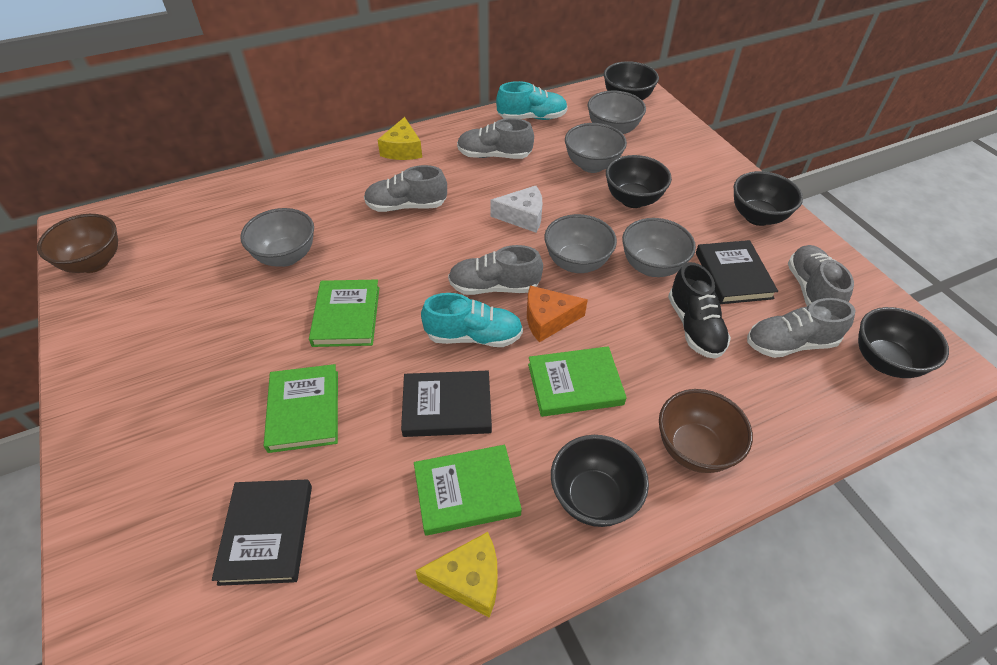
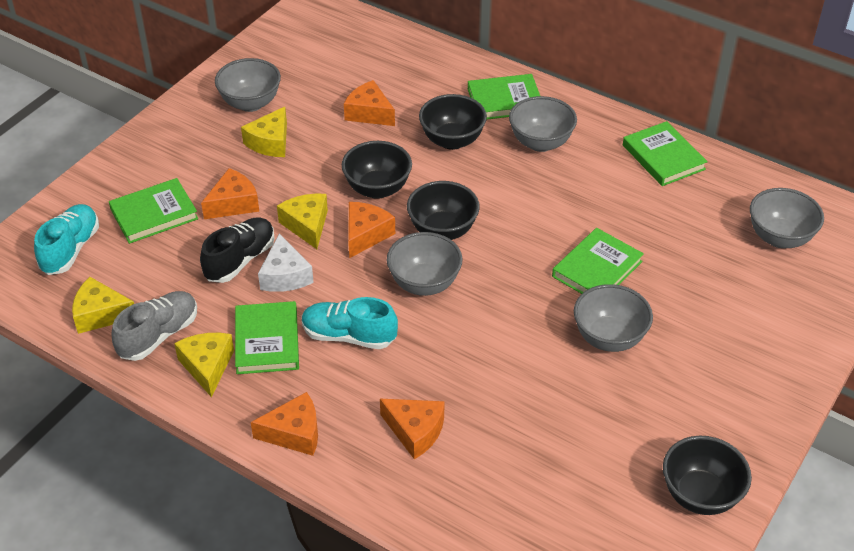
black book: [212,479,312,586] [401,371,492,437] [696,240,778,304] = 3 -> none = 0
black bowl: [551,435,649,527] [604,61,659,100] [606,155,672,208] [734,171,803,226] [858,307,949,378] = 5 -> [342,141,412,199] [407,181,480,240] [419,94,487,150] [663,436,752,515] = 4
brown bowl: [37,214,118,273] [659,389,753,473] = 2 -> none = 0
green book: [264,364,338,453] [309,280,380,347] [414,445,522,536] [528,346,627,417] = 4 -> [109,178,198,244] [235,301,299,374] [468,74,540,120] [552,228,644,294] [623,121,708,186] = 5
grey shoe: [364,165,447,212] [448,245,543,295] [457,118,534,159] [747,298,856,358] [788,245,854,306] = 5 -> [111,291,197,361] = 1
orange cheese: [527,286,588,342] = 1 -> [201,168,259,219] [251,392,318,456] [344,80,395,126] [348,202,395,258] [380,399,445,459] = 5
yellow cheese: [378,117,422,160] [415,532,498,618] = 2 -> [72,277,134,334] [174,333,234,397] [241,107,287,157] [277,194,328,249] = 4

